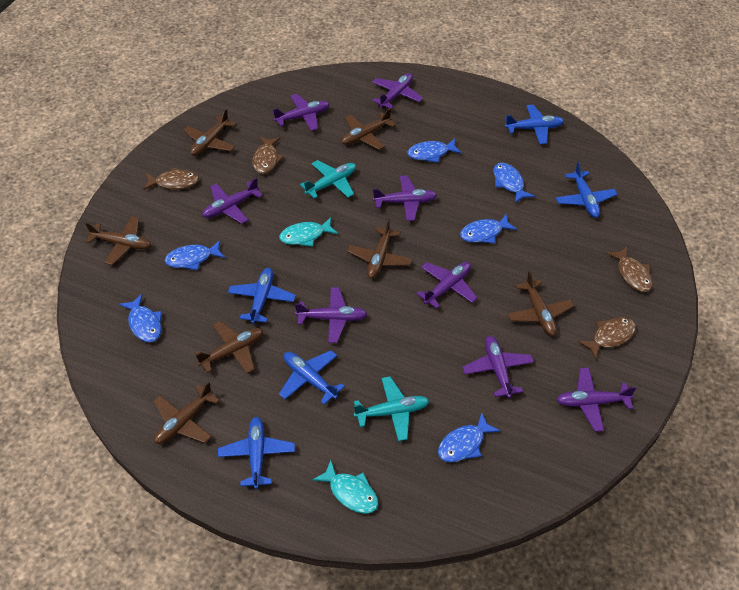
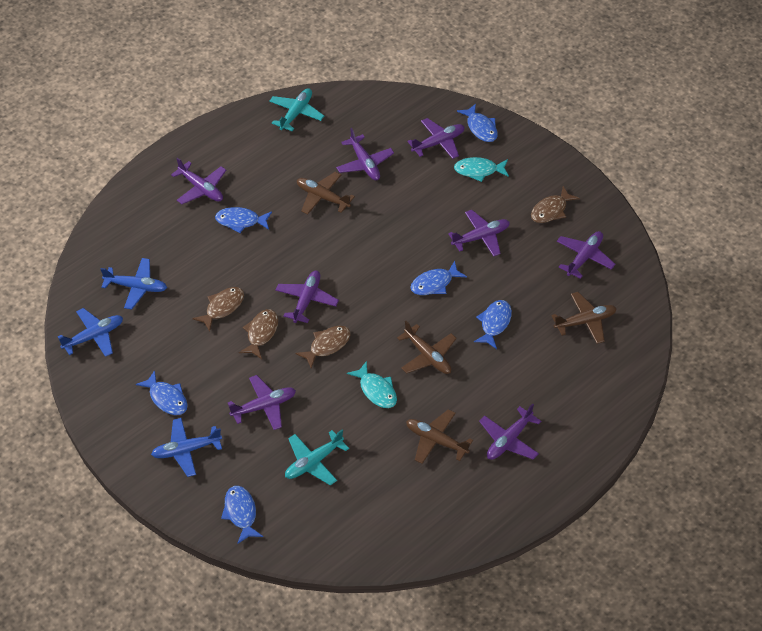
blue plane: [218,417,295,489] [228,268,296,324] [279,350,345,405] [505,105,564,144] [556,162,617,218] = 5 -> [58,308,123,357] [101,258,167,310] [151,418,222,477] = 3
brown plane: [85,216,151,265] [153,382,220,444] [184,109,236,156] [194,321,263,373] [341,108,396,150] [347,218,412,279] [507,271,574,336] = 7 -> [297,172,355,215] [397,321,457,374] [406,409,473,464] [552,292,617,344] = 4

